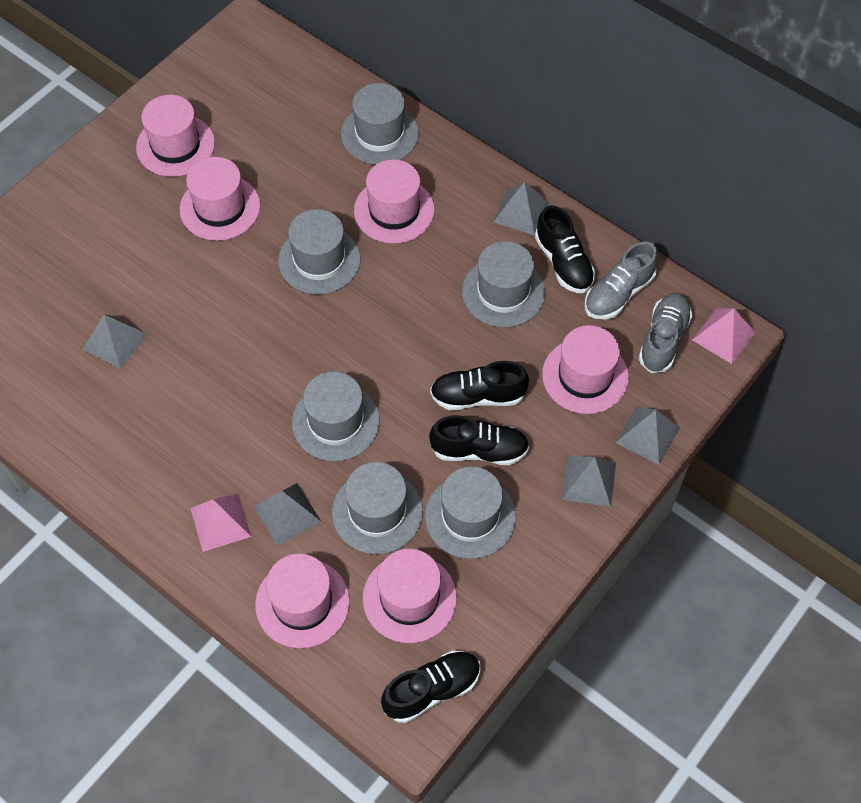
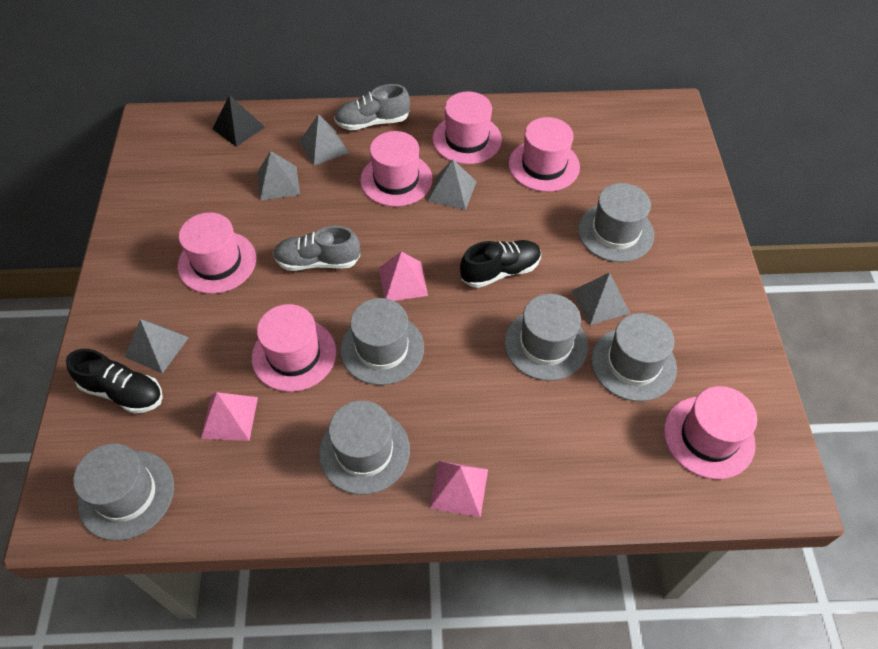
black pyramid: none = 0 -> [212,95,265,147] = 1
black shoe: [381,651,481,723] [429,415,529,465] [430,361,529,410] [535,205,595,293] = 4 -> [66,349,163,414] [460,240,541,288] = 2
pink pyramid: [190,494,251,552] [692,308,756,364] = 2 -> [201,392,258,441] [379,252,428,301] [430,461,488,517] = 3

